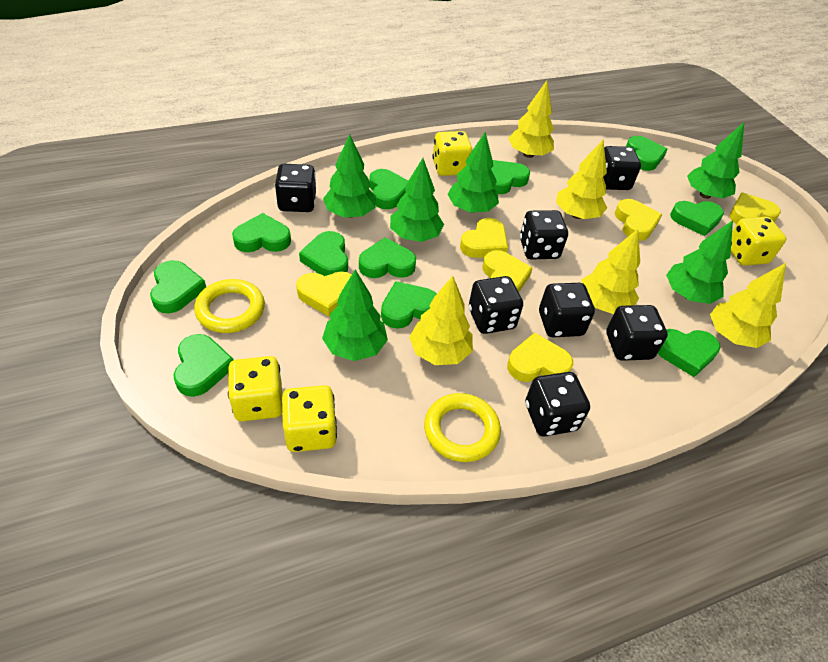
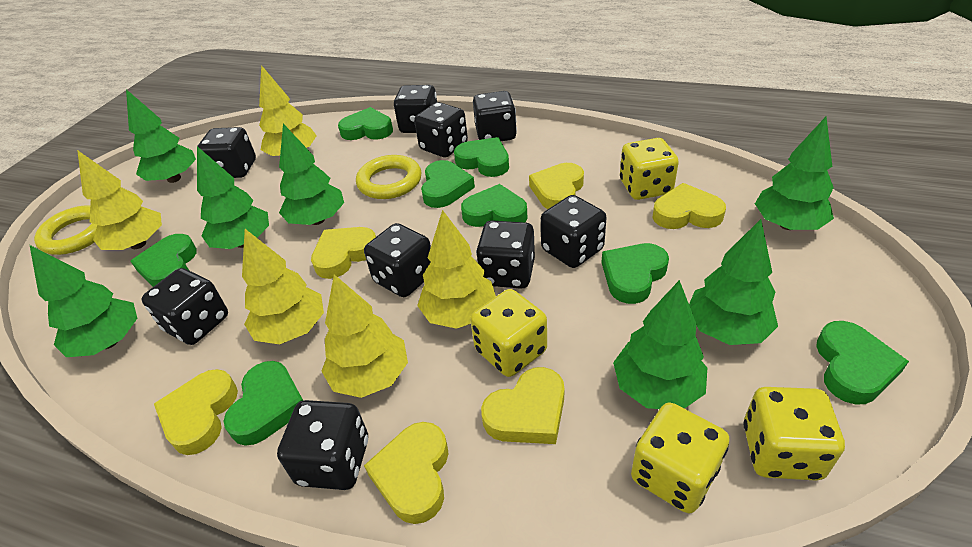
black dice: [275,164,316,212] [469,276,523,334] [520,210,568,259] [525,372,590,437] [539,283,595,337] [603,146,641,190] [606,305,668,361] = 7 -> [142,268,228,345] [198,127,256,178] [277,400,368,490] [364,223,431,297] [394,85,437,133] [414,102,468,157] [473,91,517,141] [476,220,535,289] [541,195,607,268] = 9
green heart: [150,260,206,313] [173,334,233,397] [232,213,291,252] [299,231,348,276] [359,237,416,278] [369,169,408,209] [381,281,436,329] [491,160,530,194] [626,136,668,171] [657,329,720,377] [670,201,724,236] = 11 -> [131,234,197,287] [223,361,303,446] [338,107,393,140] [421,160,475,208] [454,137,509,177] [461,184,527,227] [601,243,669,304] [816,321,909,405] = 8
green tree: [322,269,388,361] [323,134,376,218] [390,158,444,242] [447,132,499,213] [666,220,733,304] [687,122,744,199] = 6 -> [30,245,138,357] [126,89,196,183] [197,146,269,249] [279,123,344,225] [613,280,707,409] [689,219,778,345] [755,117,834,230] = 7

